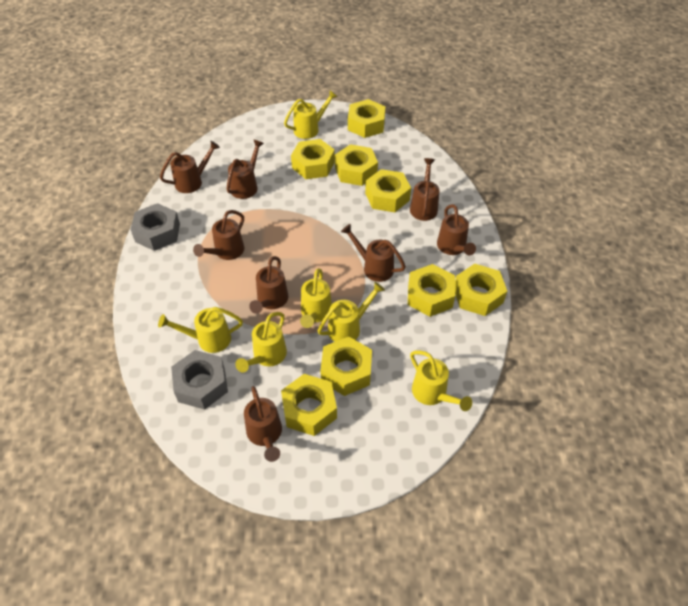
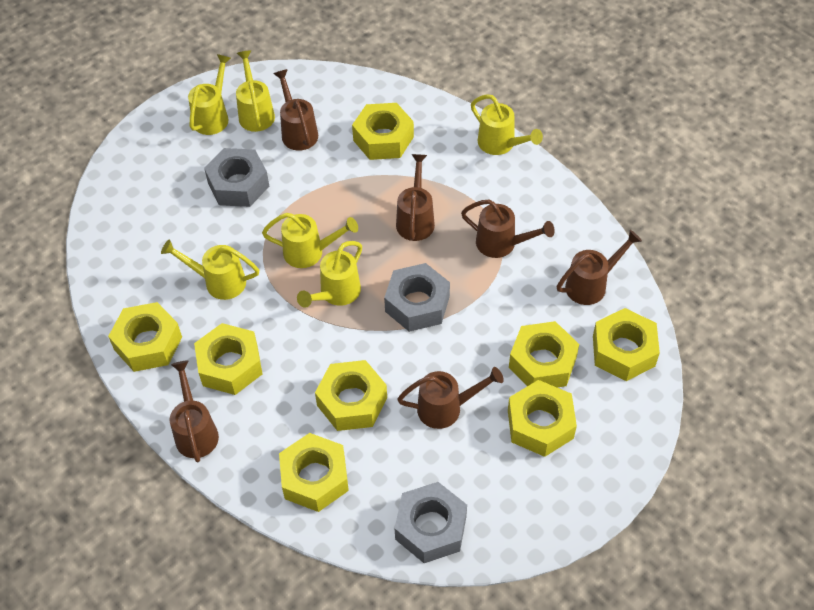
brown watering can: [160,141,220,193] [193,210,244,260] [227,140,264,199] [244,386,282,462] [249,256,288,314] [341,224,406,282] [410,158,439,221] [437,204,476,255] = 8 -> [170,360,219,463] [273,69,318,151] [396,154,435,241] [397,367,504,429] [461,199,555,258] [557,230,642,305] = 6
grey nut: [130,203,180,251] [171,350,228,409] = 2 -> [204,148,269,207] [384,263,450,332] [395,482,467,563] = 3

